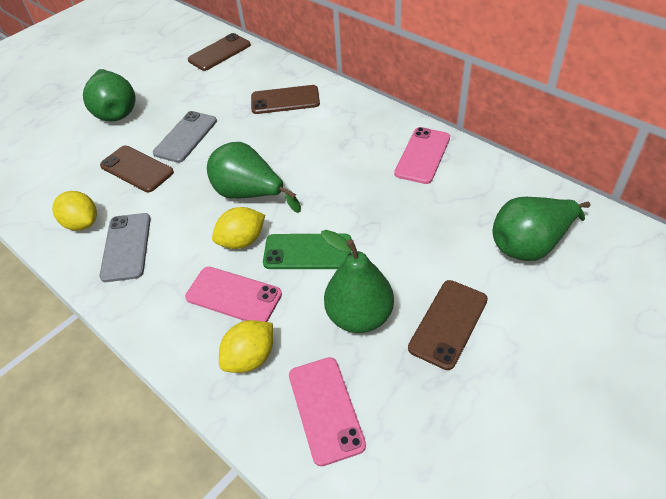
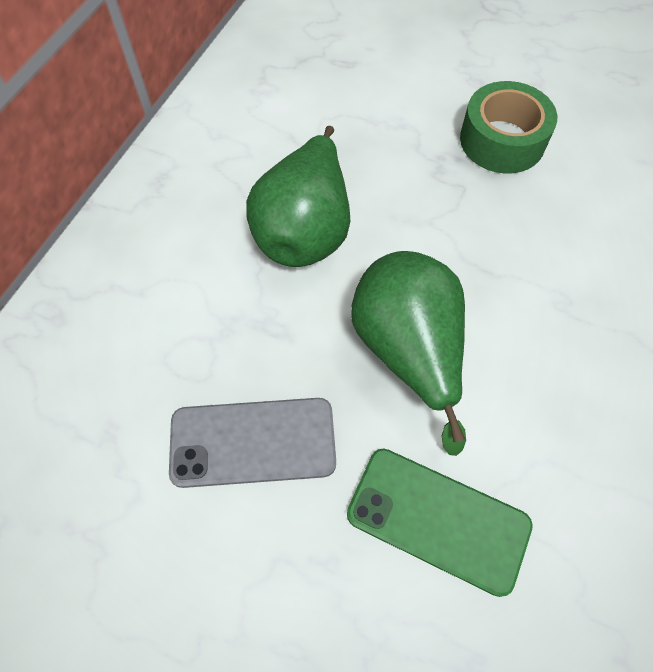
brown phone: [100,146,174,192] [188,33,251,71] [251,85,320,114] [408,280,488,370] = 4 -> none = 0
green pear: [83,69,135,122] [207,142,301,213] [321,230,394,333] [493,197,591,261] = 4 -> [246,126,350,267] [351,251,466,456] = 2
green tape: none = 0 -> [460,81,557,173] = 1
grey phone: [99,213,151,282] [153,111,217,163] = 2 -> [169,398,336,488] = 1
pink phone: [185,267,282,322] [289,357,366,466] [394,127,450,184] = 3 -> none = 0
yellow lemon: [52,191,97,231] [212,207,265,249] [219,320,273,373] = 3 -> none = 0

